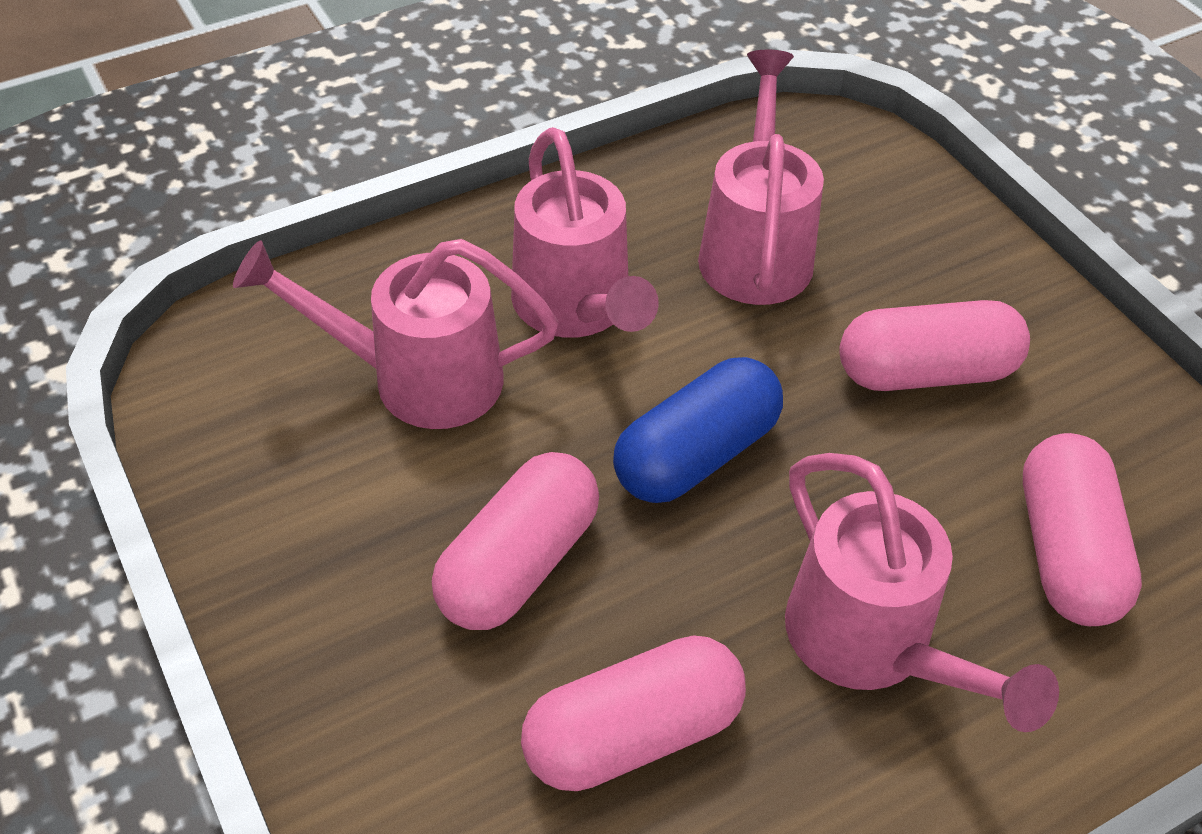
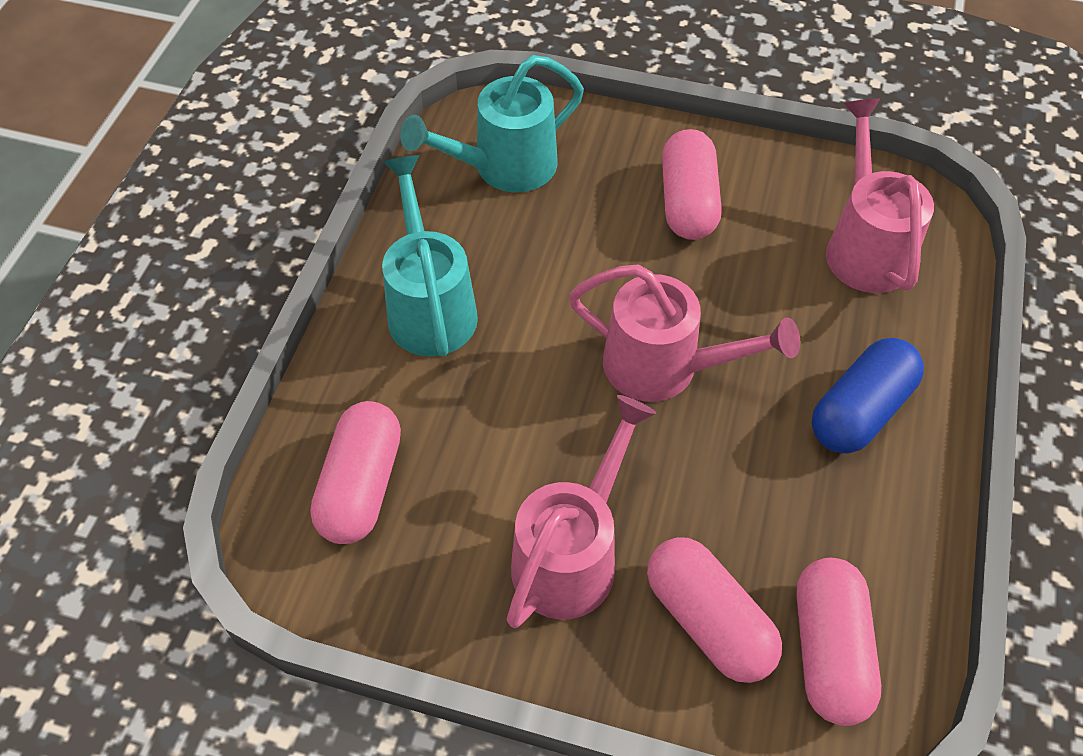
pink watering can: [233,239,558,429] [511,127,659,338] [698,50,824,305] [785,453,1059,732] = 4 -> [506,395,656,628] [569,265,800,402] [826,98,934,293] = 3
turquoise watering can: none = 0 -> [382,155,478,357] [400,55,584,192] = 2

